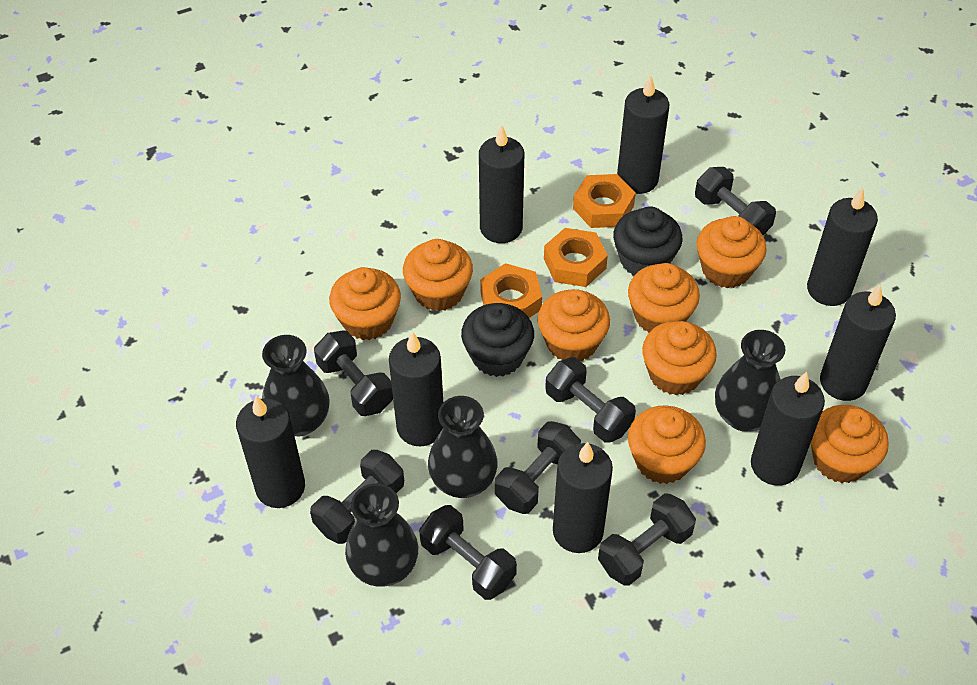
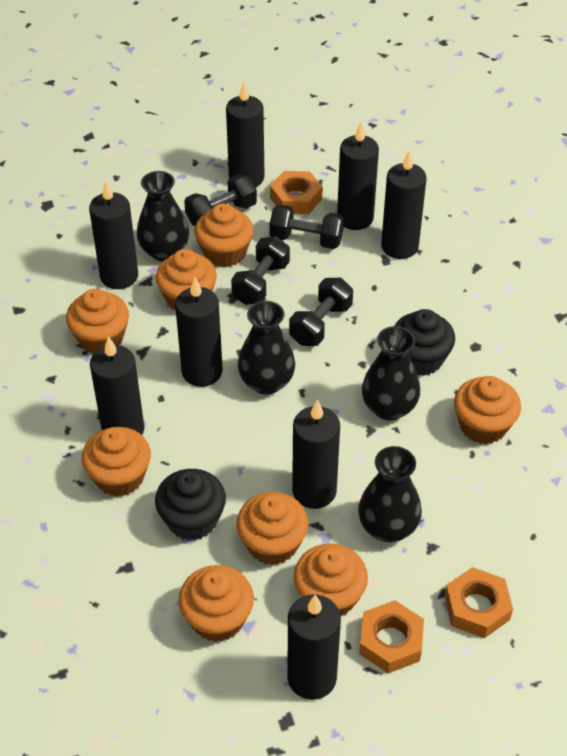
black dumbbell: [310,450,404,544] [314,331,393,416] [419,505,517,600] [495,421,581,514] [545,357,636,443] [598,493,696,586] [695,167,776,235] = 7 -> [184,174,257,226] [231,236,290,305] [270,204,344,249] [289,278,353,346] = 4

